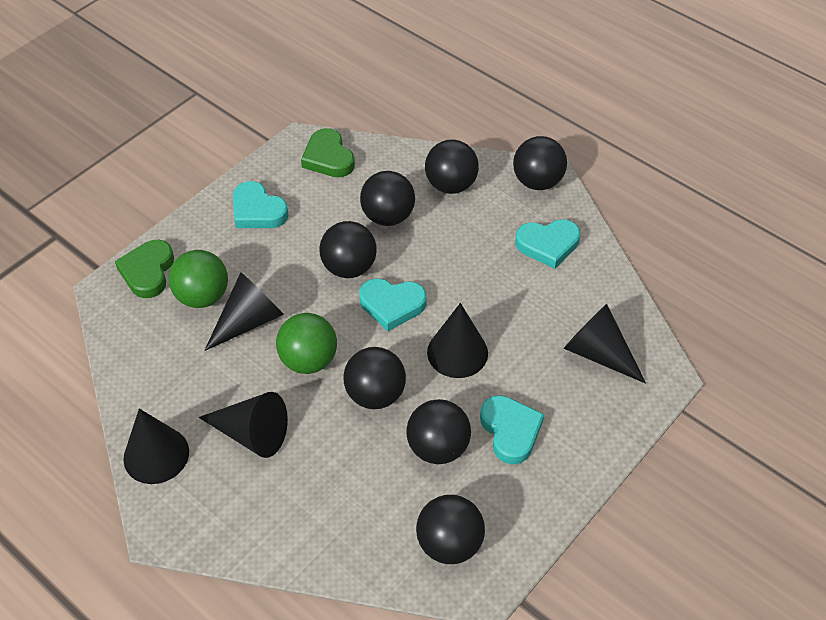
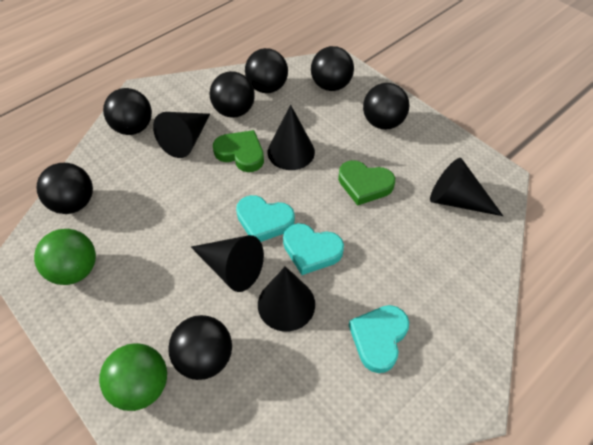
turquoise heart: [233,181,289,228] [359,278,427,331] [480,395,544,464] [515,219,580,269] = 4 -> [236,195,295,242] [283,223,344,275] [348,305,409,373] = 3

